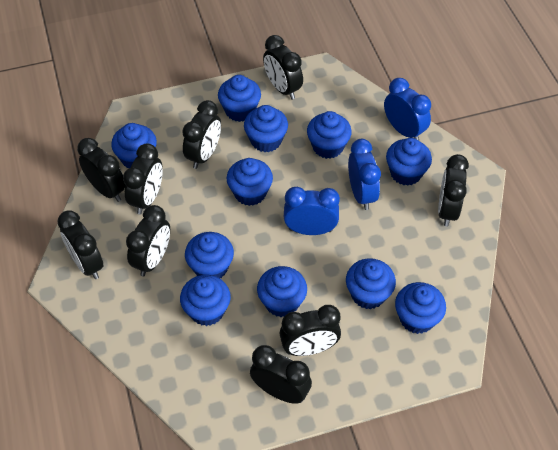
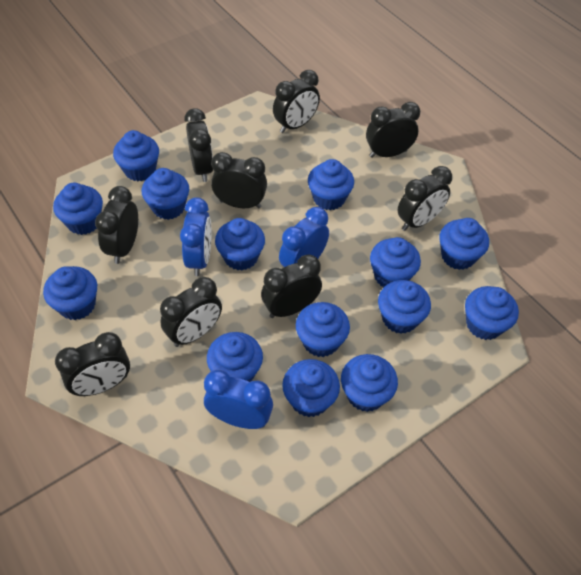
blue cupcake: [111,123,157,168] [180,275,231,326] [185,232,234,278] [218,75,261,122] [227,158,273,206] [244,105,288,152] [257,266,307,317] [307,111,352,159] [346,258,396,309] [386,138,432,186] [395,282,446,334] = 11 -> [43,266,97,320] [53,183,103,235] [113,130,159,181] [142,168,189,220] [207,332,263,382] [215,218,265,270] [282,359,340,417] [296,302,350,357] [308,159,354,210] [341,354,398,412] [370,237,421,287] [378,280,431,334] [439,218,489,270] [465,286,519,340] = 14

